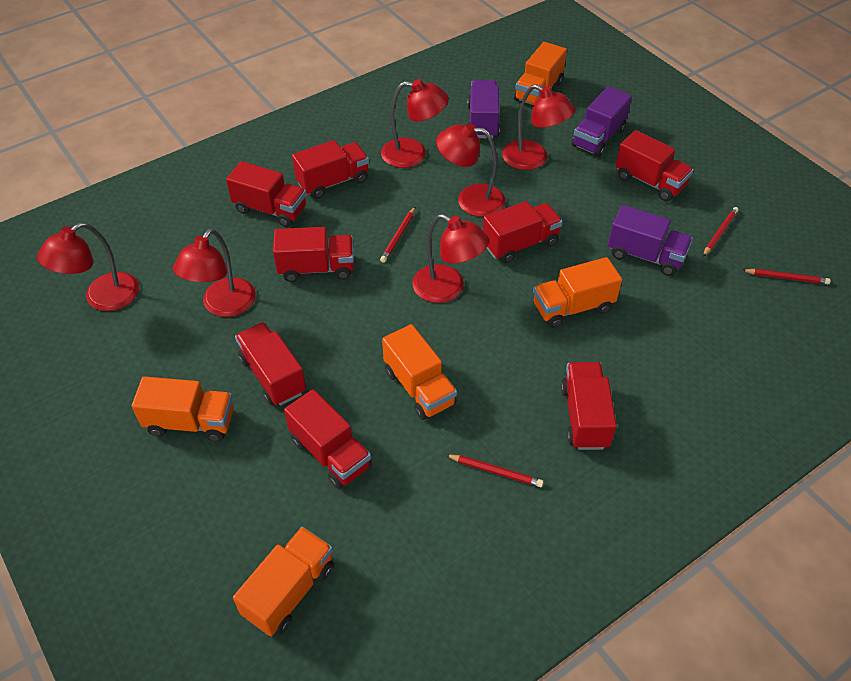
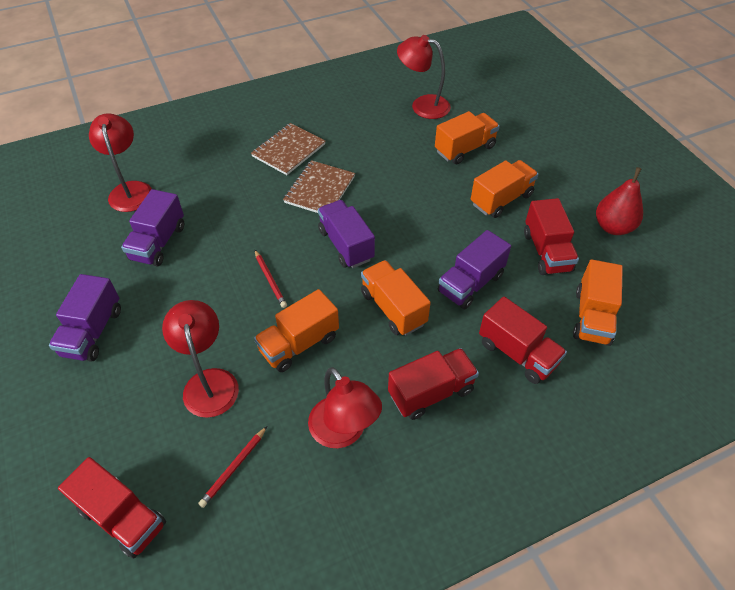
brown notebook: none = 0 -> [251,123,325,175] [283,160,355,213] = 2
purple truck: [467,80,500,139] [572,86,632,157] [608,205,693,276] = 3 -> [49,274,121,362] [121,189,184,267] [318,200,375,268] [438,230,511,309] = 4
red lamp: [37,222,139,311] [173,228,256,317] [381,79,449,168] [412,214,489,303] [436,123,505,217] [502,84,575,170] = 6 -> [89,113,152,212] [162,300,239,418] [308,367,382,448] [397,35,451,119] = 4
red pear: none = 0 -> [596,167,643,235] = 1
red pencil: [380,207,415,263] [446,454,544,487] [703,207,739,257] [742,268,831,284] = 4 -> [198,426,267,508] [255,250,287,308] = 2
red truck: [226,161,306,227] [235,322,306,406] [273,227,354,282] [284,389,372,489] [292,140,369,199] [483,201,563,263] [561,362,617,450] [615,130,694,201] = 8 -> [58,457,166,559] [388,348,479,420] [479,296,567,384] [524,198,579,275] = 4

